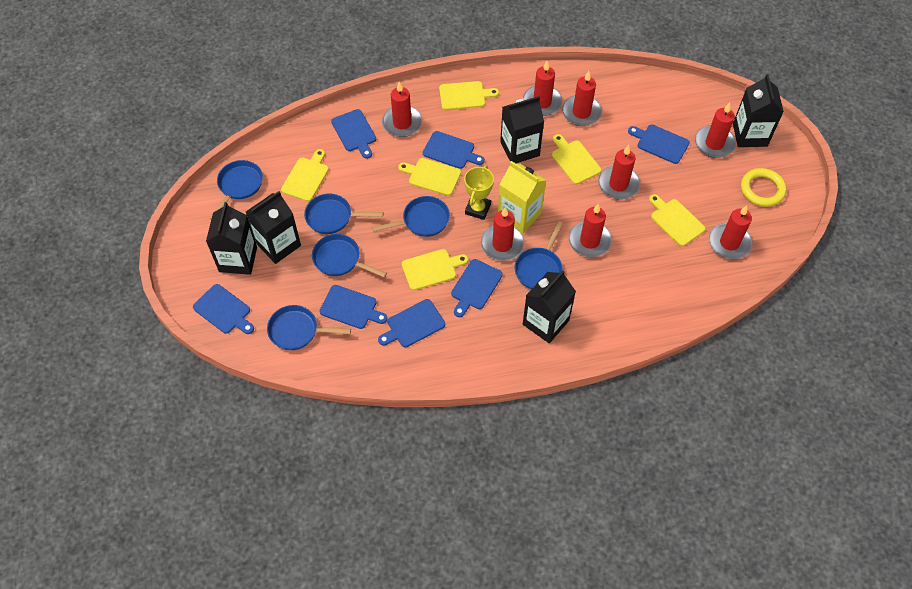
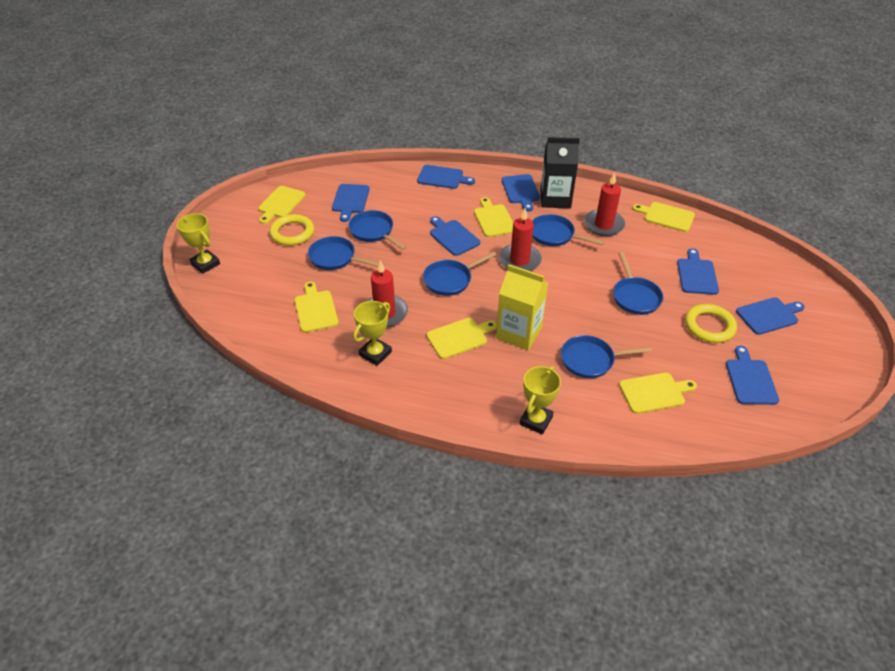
black carton: [206,202,257,275] [246,191,301,264] [500,96,544,163] [523,270,576,343] [733,74,784,147] = 5 -> [540,137,580,208] = 1
red candle: [382,82,422,137] [481,207,524,261] [523,61,563,116] [562,71,602,126] [569,204,612,257] [598,145,640,199] [695,103,736,158] [709,205,753,259] = 8 -> [367,260,408,328] [499,208,542,271] [584,172,625,236] = 3
yellow ring: [741,168,787,207] = 1 -> [269,214,314,246] [685,304,737,343] = 2
yellow trophy: [464,165,494,220] = 1 -> [177,213,220,274] [353,301,392,366] [519,366,561,435] = 3

